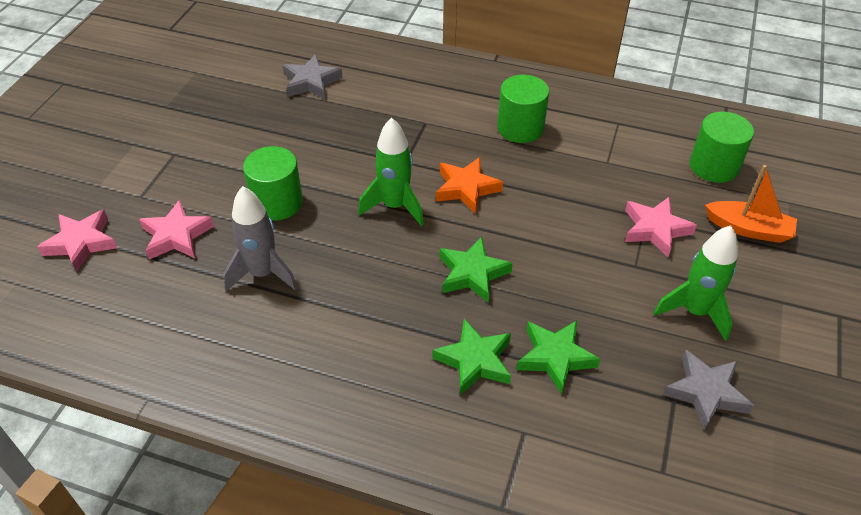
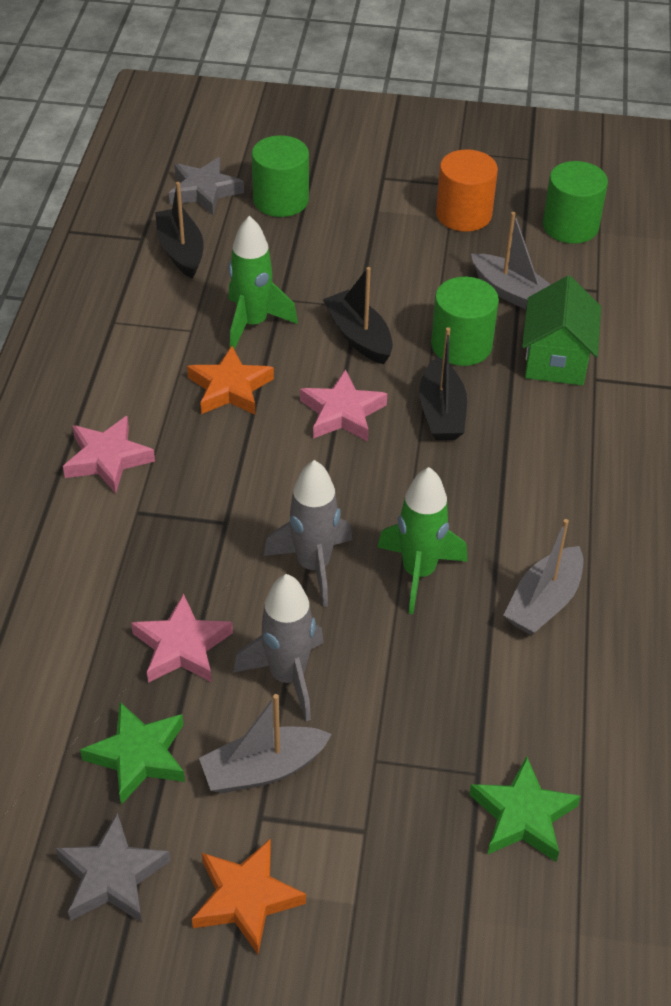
black boat: none = 0 -> [155,182,204,279] [323,267,393,364] [419,327,467,441] = 3
green house: none = 0 -> [522,276,601,385] = 1
green star: [432,319,511,395] [439,237,513,303] [517,320,600,395] = 3 -> [80,702,185,805] [469,756,581,862] = 2
grey boat: none = 0 -> [199,694,332,794] [471,212,551,309] [503,519,583,636] = 3
grey rocket: [223,186,297,291] = 1 -> [233,574,324,721] [264,460,352,607] = 2
orange boat: [705,165,797,243] = 1 -> none = 0
orange cylinder: none = 0 -> [436,149,498,232] = 1
orange star: [436,157,503,213] = 1 -> [187,346,274,415] [192,838,306,954] = 2

